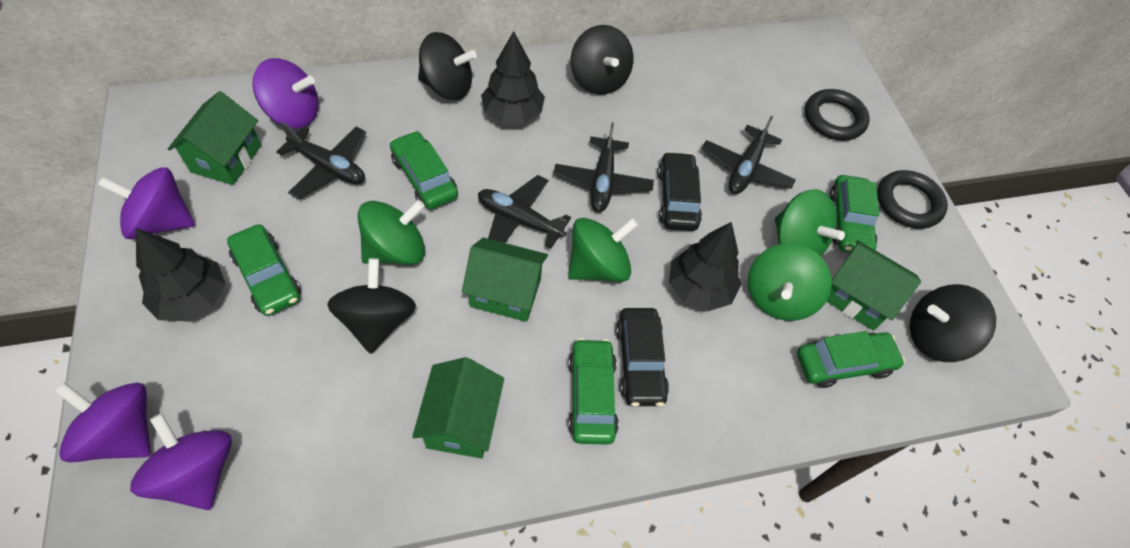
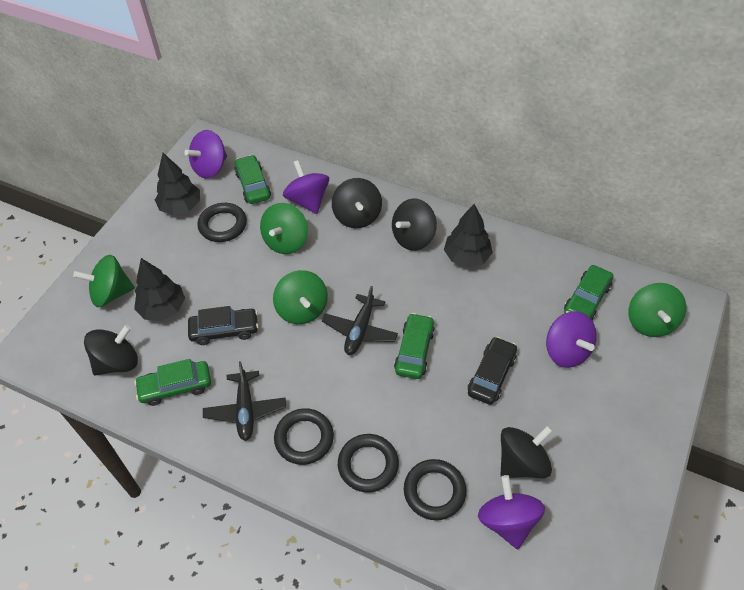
black plane: [276,122,366,199] [478,175,571,248] [553,123,654,212] [701,116,796,194] = 4 -> [203,361,286,441] [322,286,398,355] = 2
black ring: [805,89,870,141] [877,170,948,229] = 2 -> [197,203,247,242] [274,408,334,465] [338,434,399,493] [404,459,466,520] = 4
green car: [227,224,301,316] [390,131,458,209] [568,338,619,445] [797,331,905,388] [829,175,879,253] = 5 -> [134,359,211,406] [234,155,271,204] [394,313,435,379] [564,265,613,320] = 4
green house: [168,91,261,185] [412,357,504,459] [462,238,548,322] [827,240,921,331] = 4 -> none = 0

